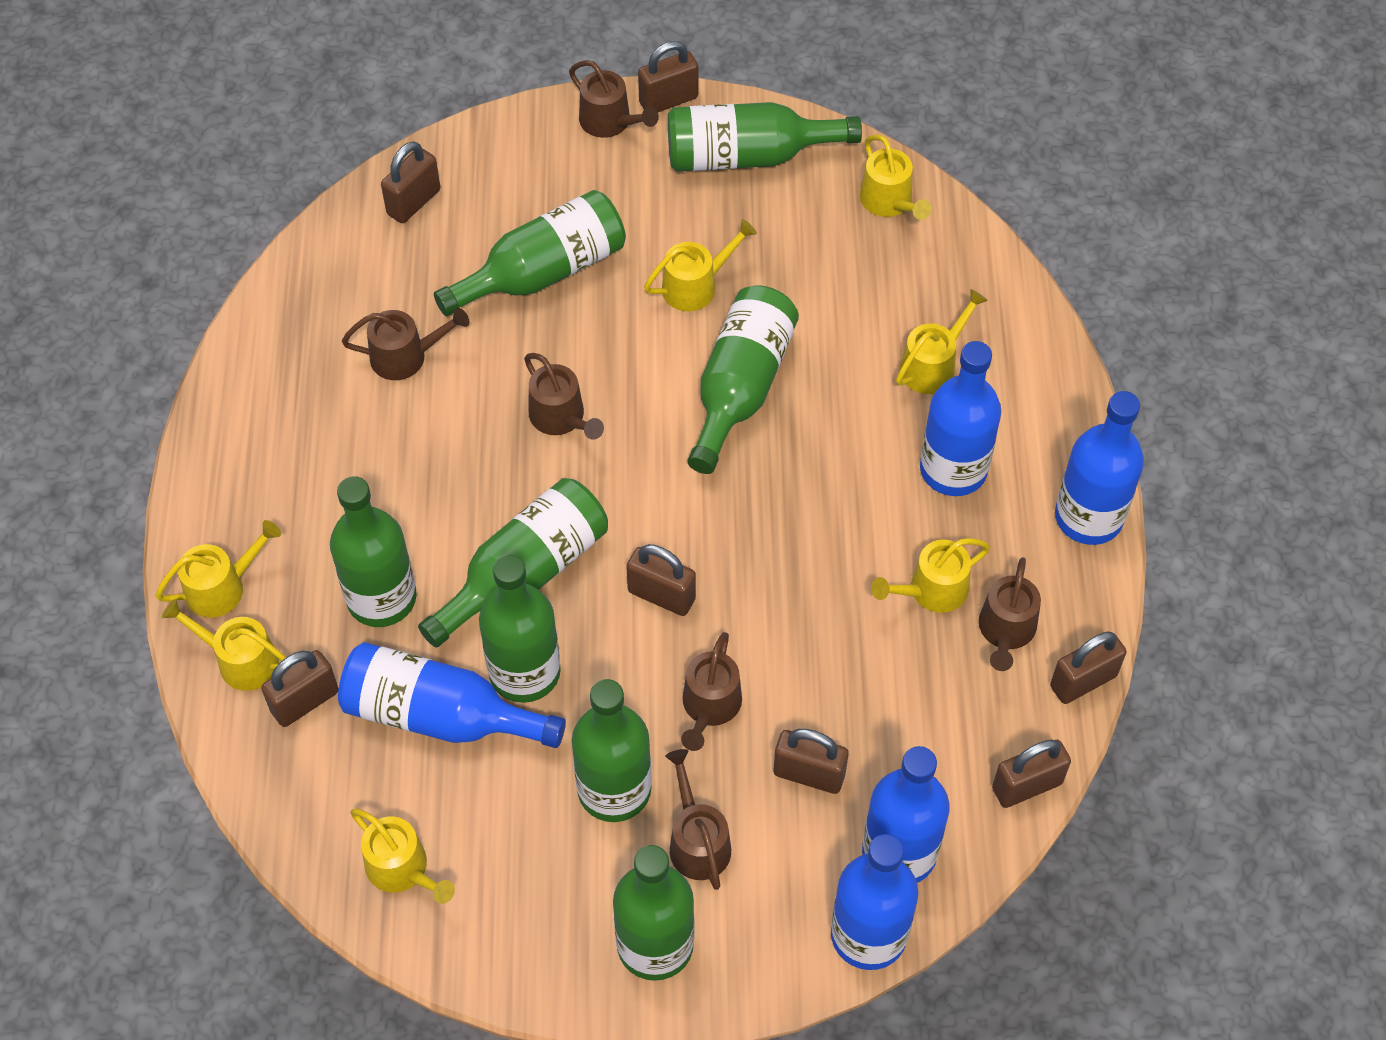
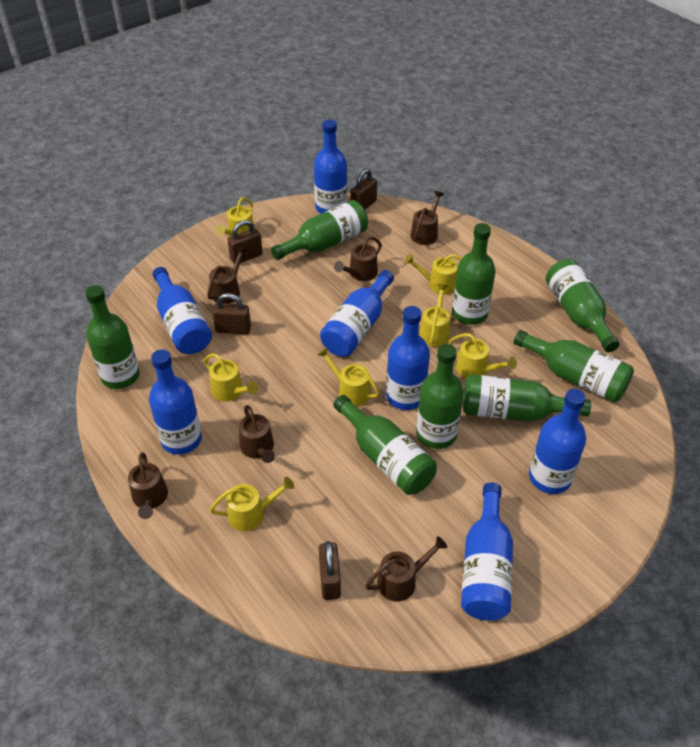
blue bottle: [338,642,566,748] [831,834,918,970] [862,746,949,883] [920,341,1001,496] [1055,391,1144,545] = 5 -> [149,350,202,455] [153,267,212,354] [314,120,347,214] [320,270,394,356] [386,306,430,410] [461,482,513,621] [529,389,586,494] = 7
brown padlock: [261,650,339,727] [381,141,440,223] [626,544,696,616] [638,41,699,112] [774,729,849,794] [992,739,1071,808] [1050,631,1127,704] = 7 -> [212,293,251,335] [227,220,263,264] [319,541,341,600] [351,169,377,210] = 4

